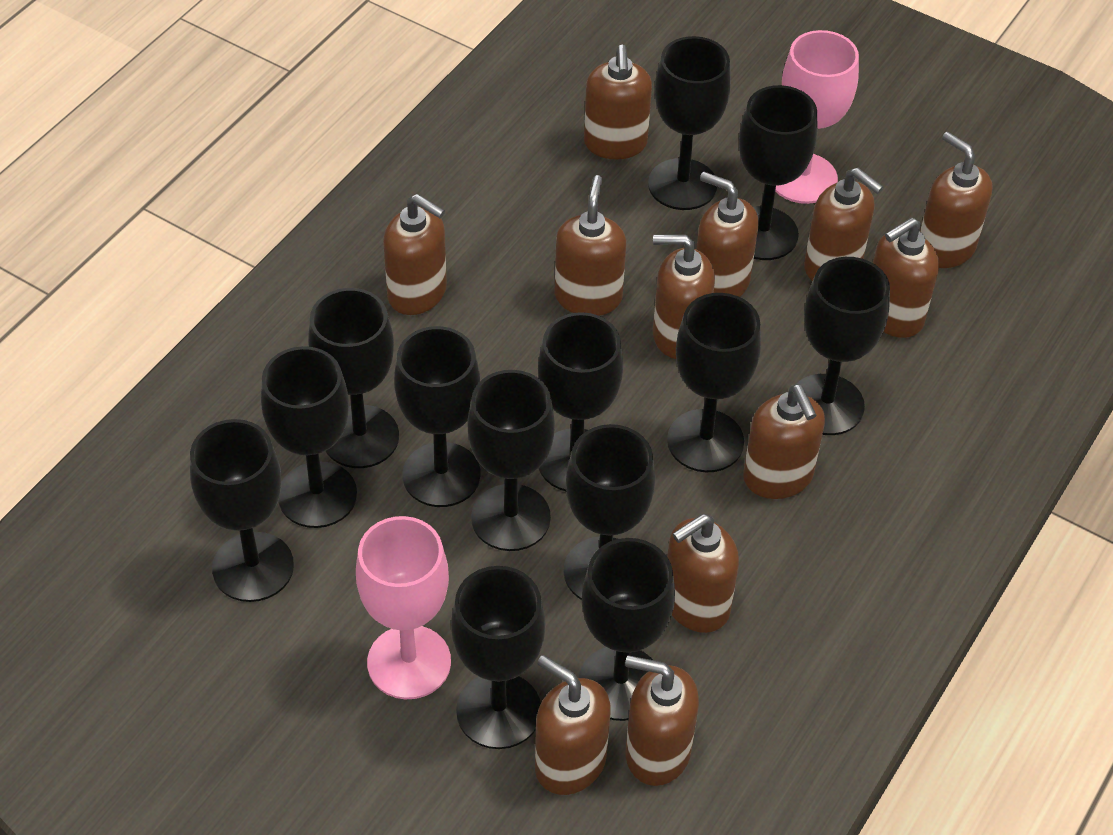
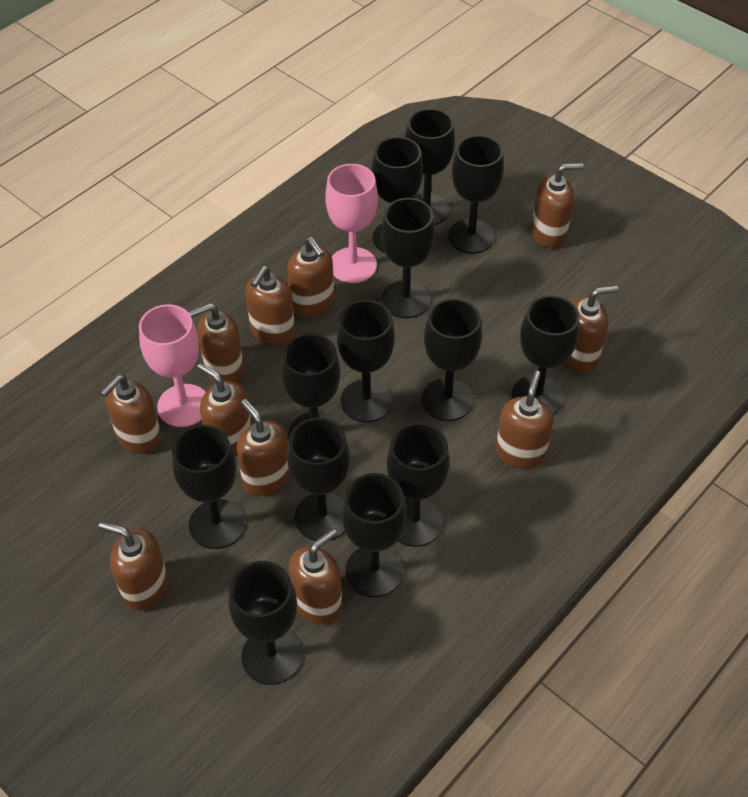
brown soap dispenser: [383,194,447,315] [535,655,611,795] [555,175,626,316] [584,45,652,159] [625,655,699,786] [653,234,715,359] [667,514,739,633] [696,172,759,297] [743,384,825,499] [804,168,883,281] [873,217,939,338] [920,132,993,268] = 12 -> [99,522,168,611] [100,375,162,454] [188,303,244,383] [197,363,251,455] [236,399,291,496] [245,266,295,345] [287,237,334,317] [289,529,342,625] [496,370,553,469] [531,163,583,248] [564,285,618,373] = 11

